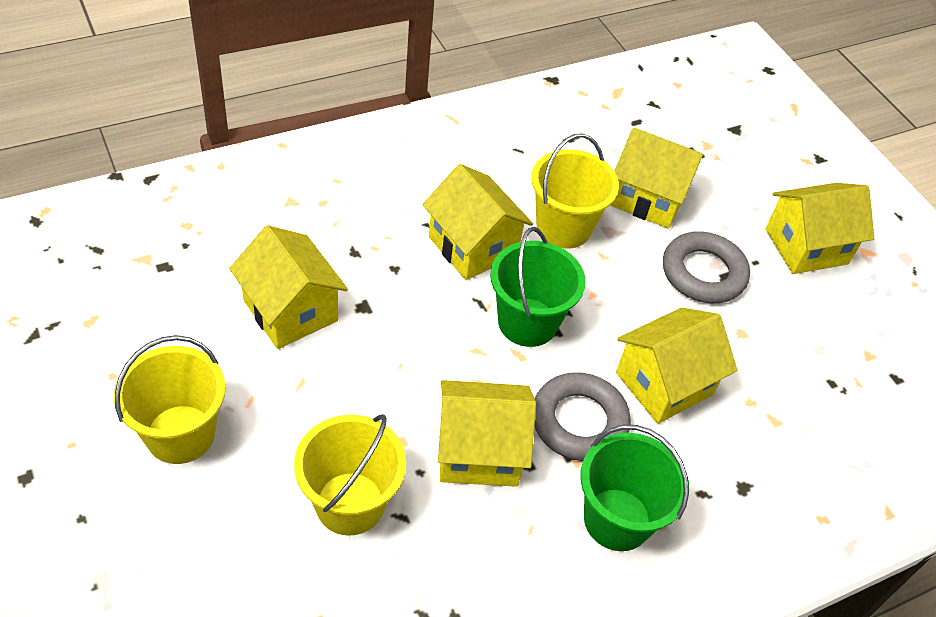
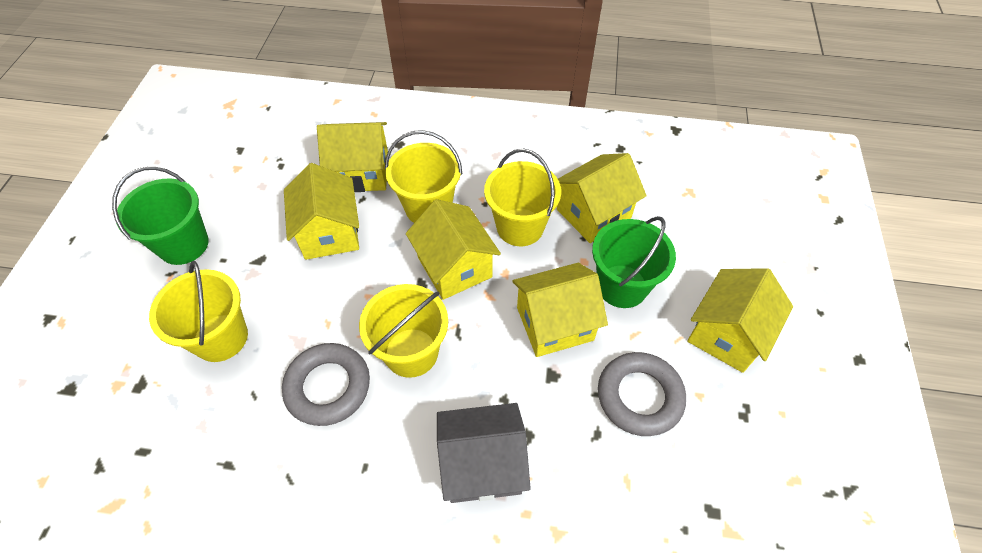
grey house: none = 0 -> [437,403,531,503] = 1
yellow bucket: [114,335,226,464] [294,414,406,536] [531,134,619,248] = 3 -> [149,261,248,362] [359,284,448,378] [385,130,462,223] [484,149,561,246] = 4

